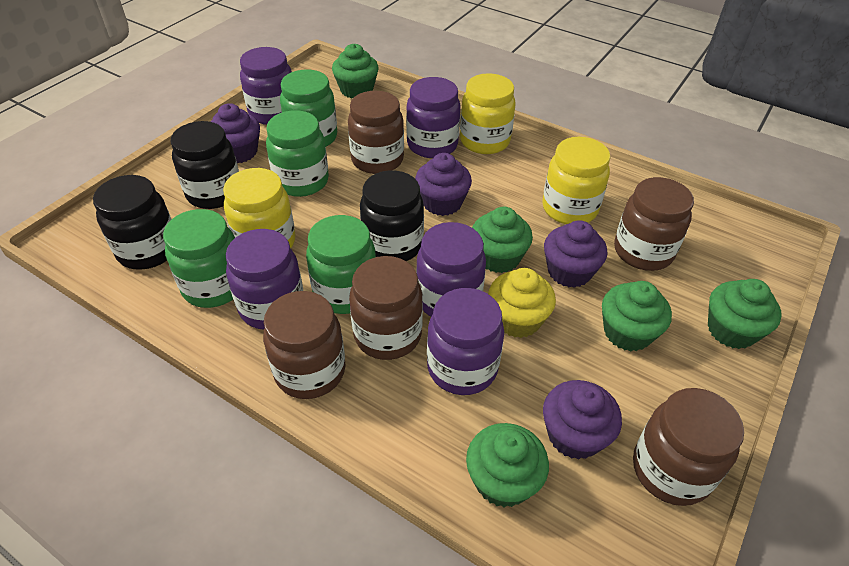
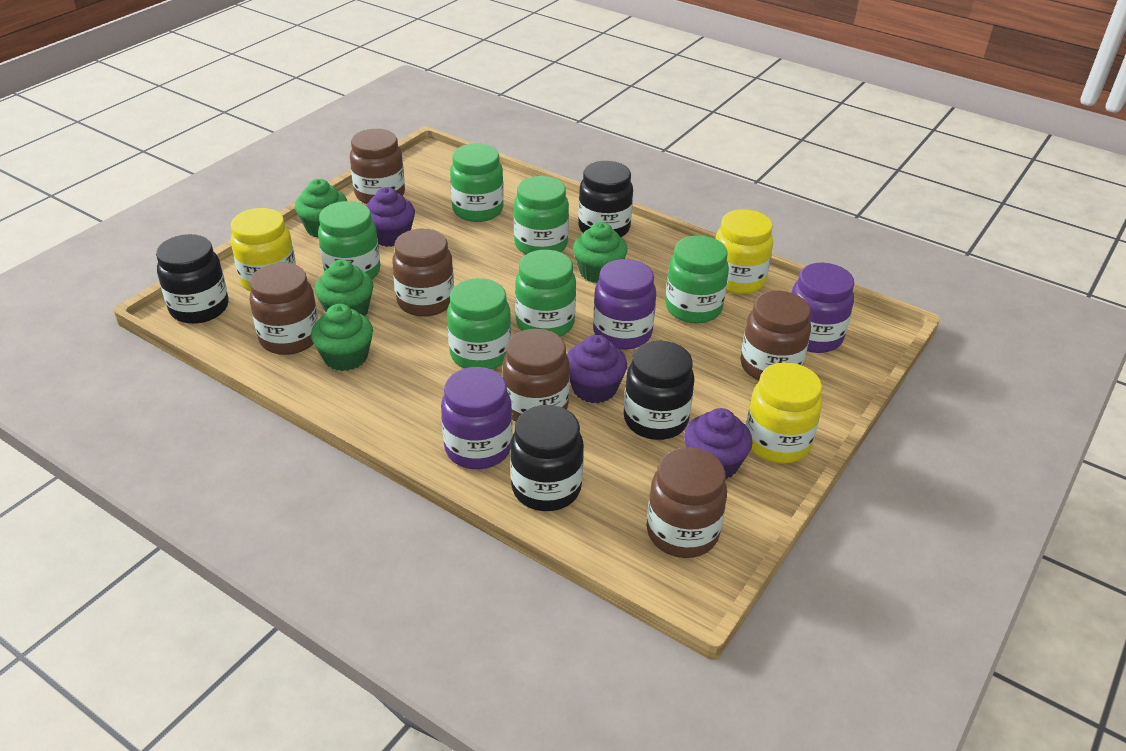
black jar: [93,175,172,270] [170,121,239,209] [360,170,424,261] = 3 -> [156,234,229,324] [510,405,584,511] [578,161,633,237] [624,341,695,440] = 4
brown jar: [263,291,346,399] [348,91,404,174] [349,256,423,360] [614,177,694,271] [633,388,744,506] = 5 -> [249,263,319,355] [350,129,405,204] [392,229,454,317] [502,329,570,422] [647,447,727,558] [740,291,811,381] = 6
green cupcake: [332,44,378,98] [466,423,549,508] [472,207,533,273] [602,281,672,351] [708,279,782,349] = 5 -> [295,179,347,238] [311,304,373,371] [315,260,373,316] [573,222,628,283] = 4
green jar: [163,209,235,308] [266,110,329,197] [280,70,337,147] [306,215,376,314] = 4 -> [318,201,380,279] [447,278,511,370] [450,143,504,222] [514,176,569,254] [515,250,576,336] [665,236,729,324] = 6
purple cupcake: [211,103,260,163] [415,153,472,216] [543,380,622,460] [544,220,607,288] = 4 -> [365,187,415,247] [567,335,627,403] [684,408,753,480] = 3
purple jar: [226,229,303,329] [240,47,292,125] [406,77,460,158] [416,222,486,317] [427,288,504,395] = 5 -> [441,367,513,469] [593,259,656,350] [792,263,854,353] = 3
yellow cupcake: [488,268,556,338] = 1 -> none = 0

